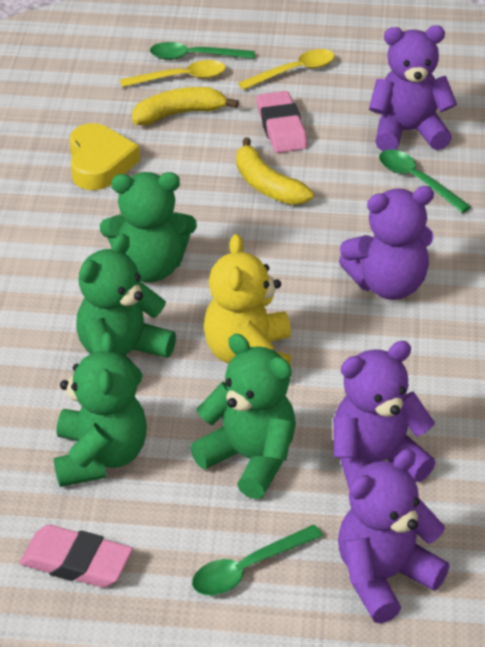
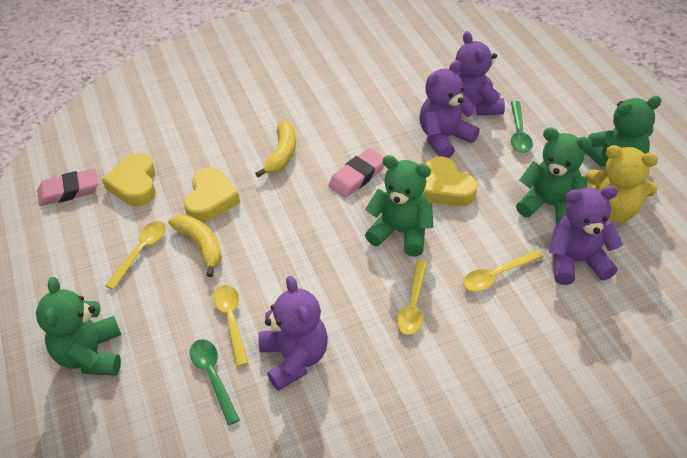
green spoon: [150,42,255,60] [192,525,323,596] [379,150,471,213] = 3 -> [190,339,240,425] [511,101,533,153] = 2
yellow heart: [70,123,140,190] = 1 -> [102,153,156,206] [184,168,240,223] [423,156,477,206] = 3
yellow spoon: [120,60,226,87] [238,49,335,90] = 2 -> [105,221,166,290] [213,285,248,367] [397,260,427,335] [463,250,543,292] = 4

